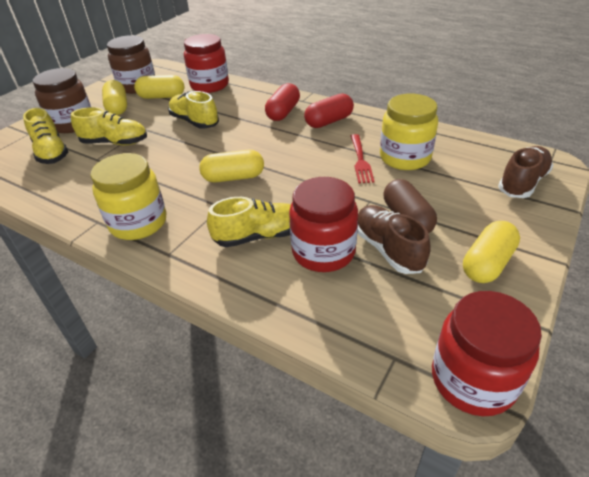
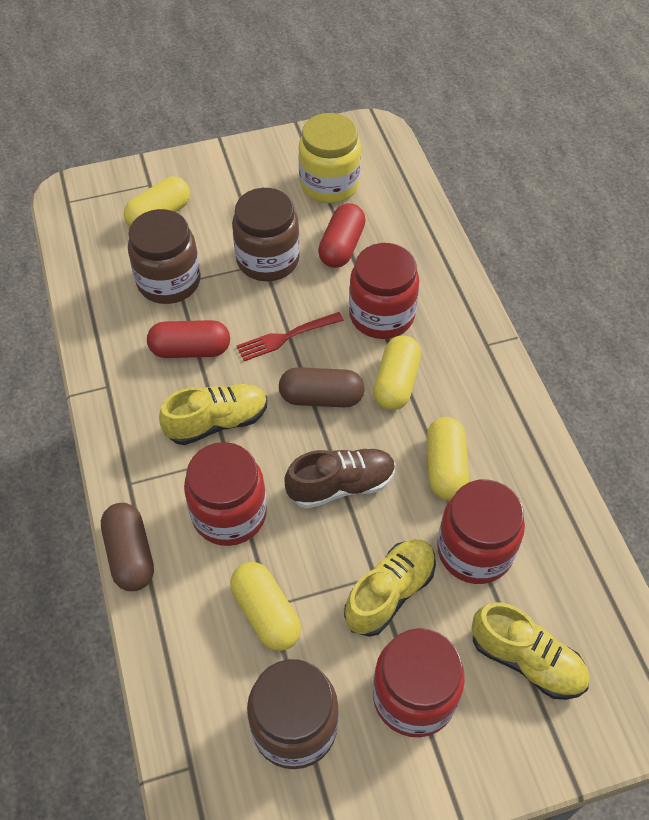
brown capsule: [384,179,437,233] = 1 -> [101,503,154,591] [279,367,365,407] = 2
brown jar: [33,68,91,133] [107,35,155,94] = 2 -> [128,209,201,304] [232,188,300,281] [247,659,339,769] = 3
brown shoe: [357,205,431,274] [498,146,553,198] = 2 -> [284,448,396,509] = 1
red jar: [184,34,229,93] [289,177,358,272] [432,291,542,416] = 3 -> [184,442,267,546] [349,243,419,339] [373,628,465,737] [437,479,525,584] = 4
yellow jar: [91,153,166,240] [380,94,438,170] = 2 -> [298,113,361,203] = 1
yellow shoe: [23,108,68,164] [71,107,147,145] [168,91,219,129] [207,197,291,247] = 4 -> [159,384,267,445] [344,539,436,637] [472,602,590,700] = 3

